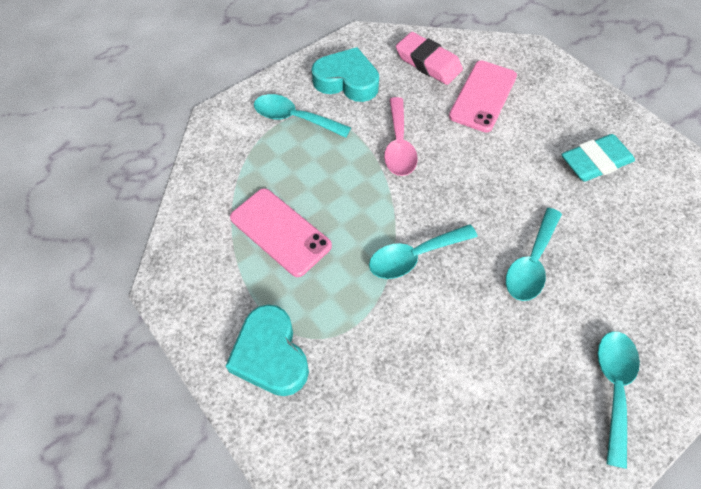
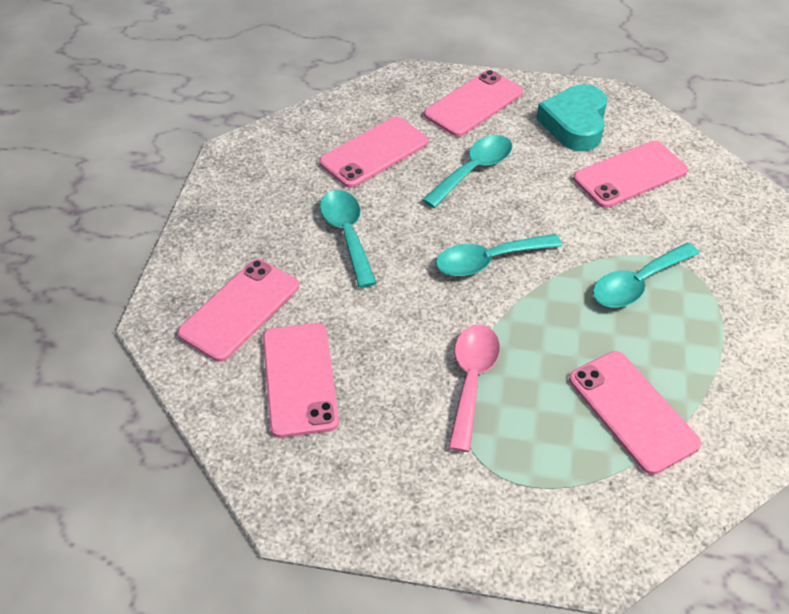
pink eraser: [396,32,463,85] = 1 -> none = 0
pink phone: [230,188,332,277] [449,60,517,133] = 2 -> [177,259,299,362] [263,323,339,438] [319,116,428,188] [424,70,523,137] [569,351,701,475] [573,141,688,208] = 6
turquoise eraser: [561,134,635,182] = 1 -> none = 0
turquoise heart: [225,304,309,396] [312,47,379,102] = 2 -> [537,84,607,151] = 1

